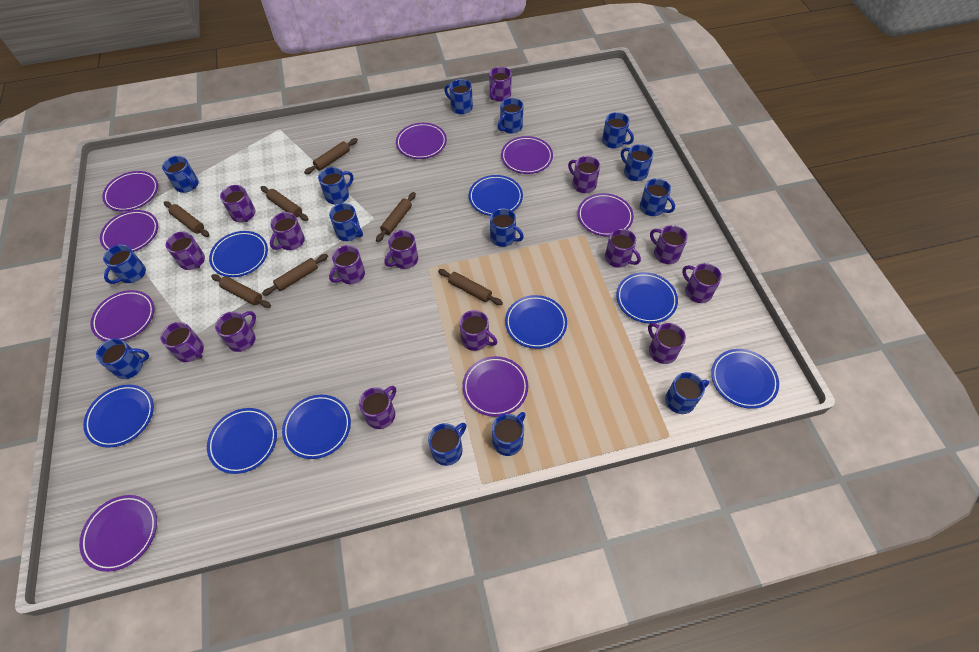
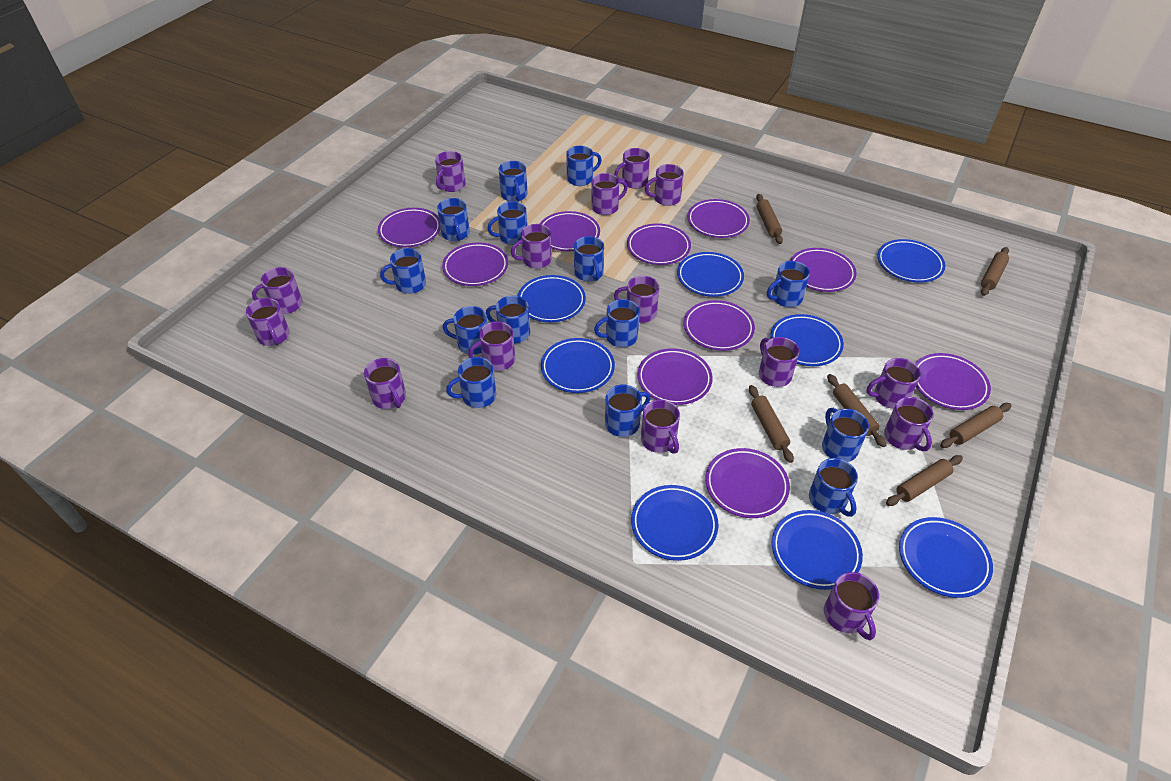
brown rolling pin: [164,201,209,237] [211,274,271,308] [260,186,308,221] [262,254,328,296] [304,138,358,174] [376,192,416,242] [438,269,503,305] = 7 -> [749,385,794,463] [756,194,783,244] [827,374,886,447] [886,455,963,506] [940,403,1012,448] [981,247,1009,296] = 6
purple plate: [79,495,157,572] [91,290,154,342] [100,210,158,252] [102,171,158,211] [396,123,447,159] [462,356,528,417] [501,136,553,174] [578,193,634,237] = 8 -> [378,208,441,247] [442,243,508,286] [540,211,600,251] [627,223,691,265] [637,348,713,405] [684,300,755,351] [687,199,750,238] [705,448,790,518] [790,248,857,292] [915,353,991,410] = 10

